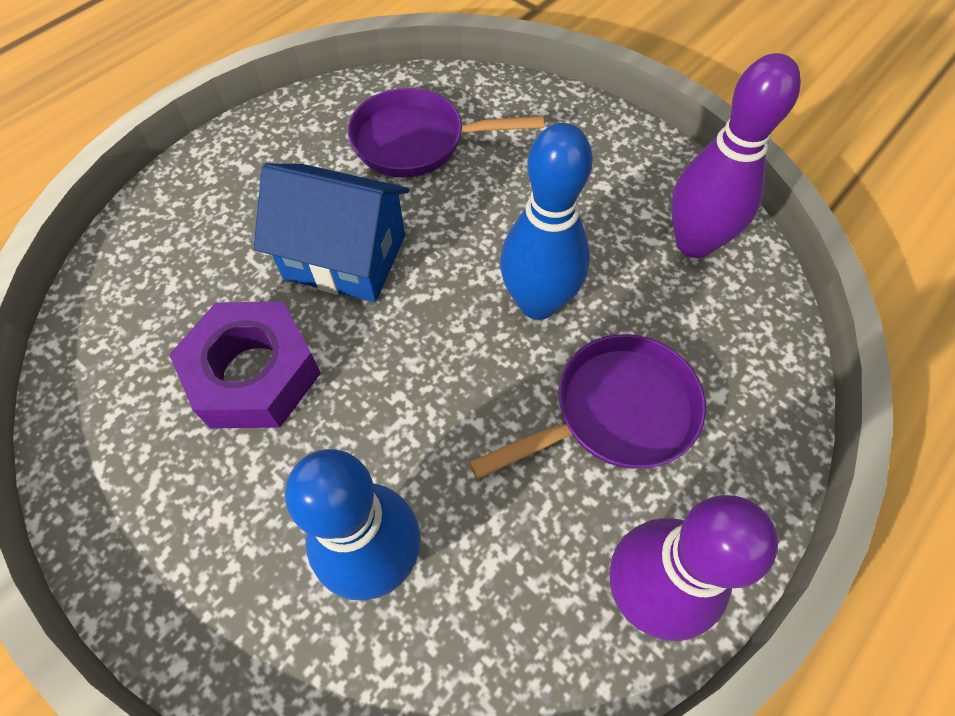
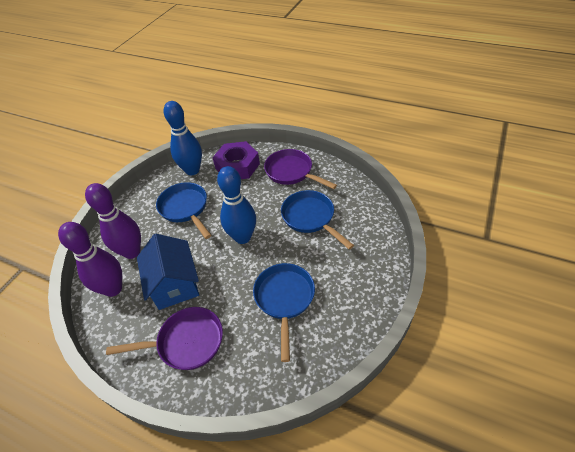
blue pan: none = 0 -> [156,182,211,239] [253,263,315,362] [281,190,354,249] = 3

